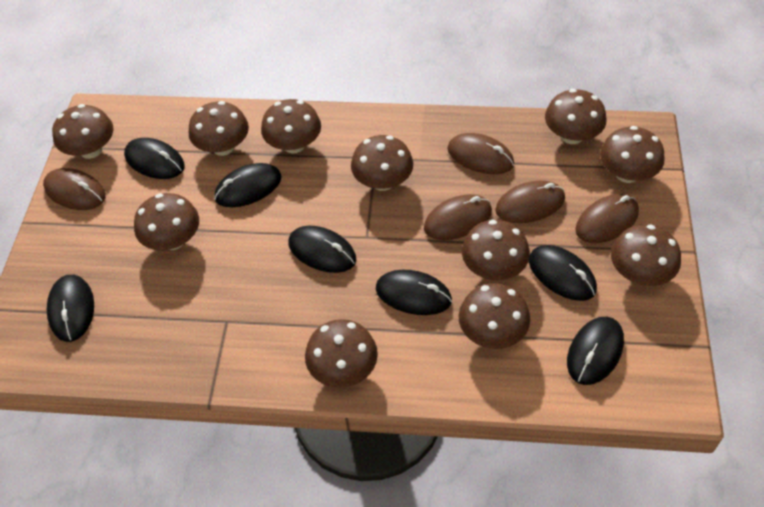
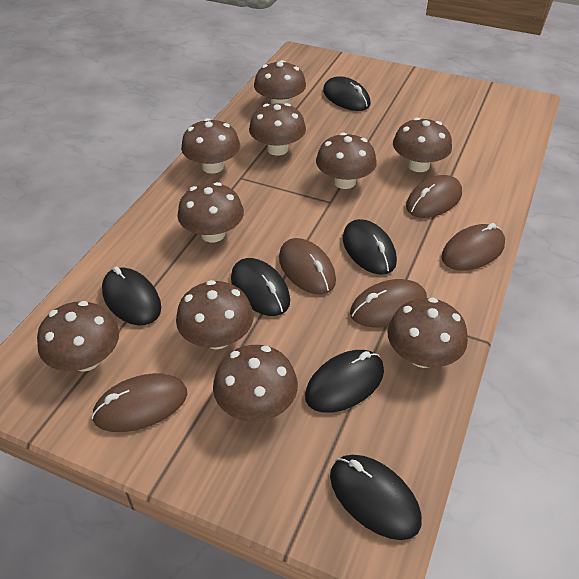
black mouse: [47,275,94,342] [124,138,185,179] [214,163,282,207] [288,226,356,273] [376,270,452,315] [529,245,597,301] [567,316,624,385] = 7 -> [102,266,161,325] [231,258,290,316] [305,350,384,413] [323,76,371,111] [330,455,422,540] [343,219,397,275] = 6
brown mushroom: [52,104,114,159] [134,193,199,251] [189,101,249,156] [261,99,321,154] [305,319,378,388] [351,135,413,191] [459,283,530,349] [462,220,530,280] [545,89,607,144] [600,126,665,183] [611,224,681,286] = 11 -> [37,301,119,372] [176,280,254,349] [177,182,244,242] [181,118,240,174] [213,345,298,421] [249,103,306,156] [254,60,306,104] [316,133,377,189] [387,298,468,368] [393,117,452,172] = 10

